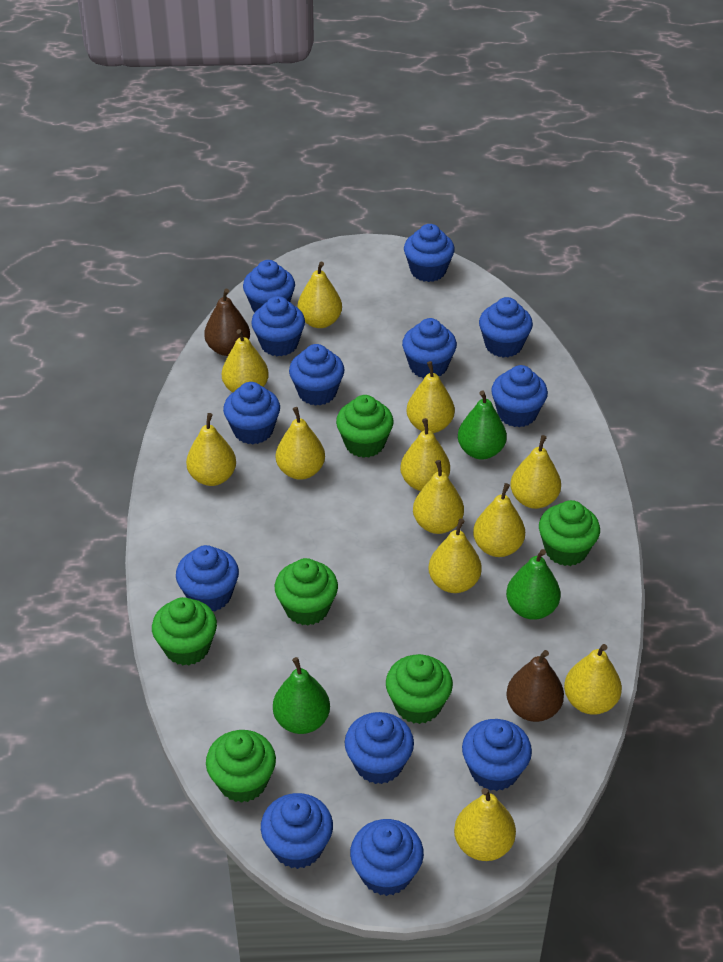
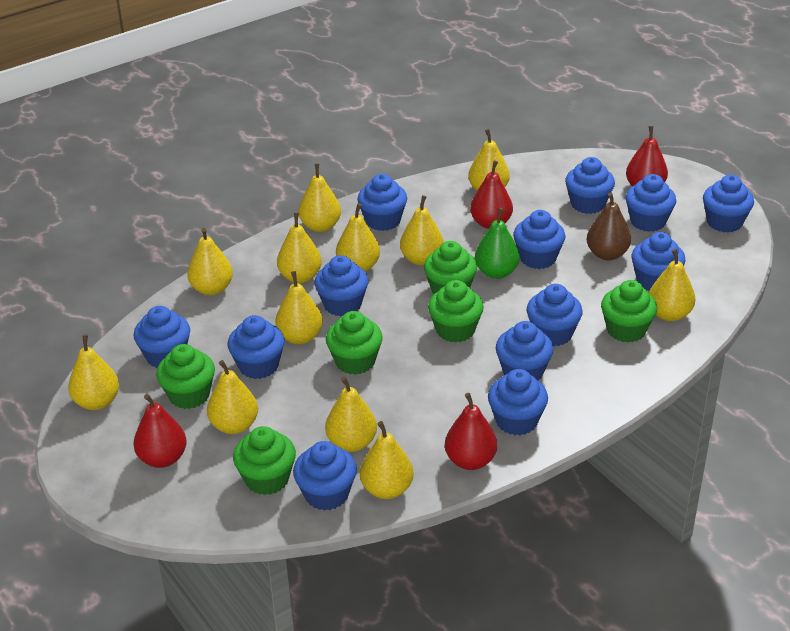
brown pear: [204,289,250,356] [506,650,564,722] = 2 -> [587,192,631,260] = 1
green pear: [273,657,330,734] [458,390,507,460] [506,549,561,620] = 3 -> [475,208,520,279] = 1
red pear: none = 0 -> [133,394,187,468] [445,393,497,470] [470,160,513,229] [626,126,668,186] = 4

